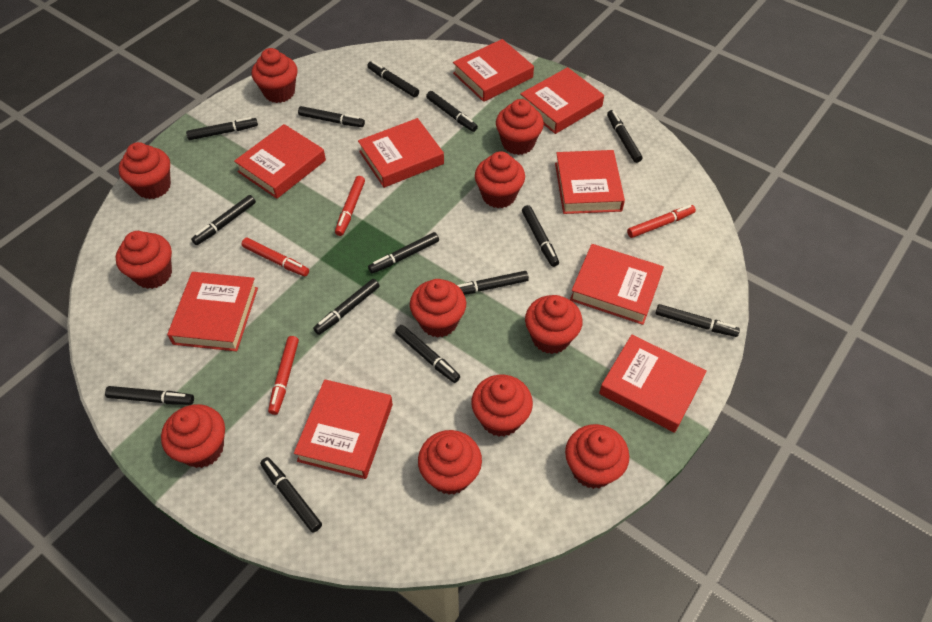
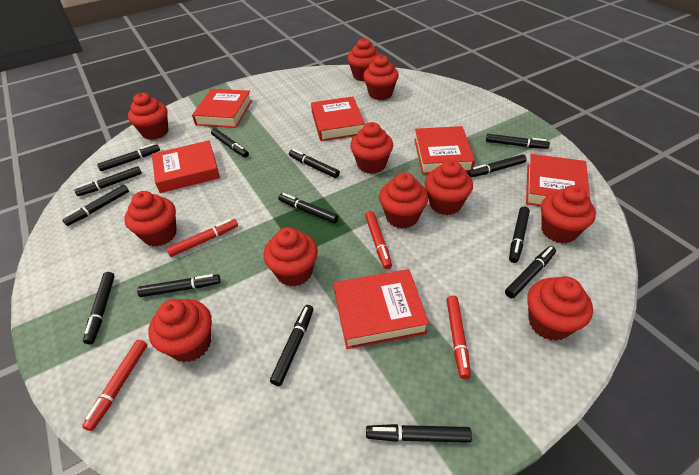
red book: [167,272,258,352] [234,124,326,199] [294,379,393,479] [358,118,444,188] [453,39,534,102] [520,67,604,134] [555,150,625,214] [570,244,664,325] [599,335,707,433] = 9 -> [152,141,220,193] [192,89,252,128] [311,96,365,141] [334,269,429,349] [414,126,475,174] [526,154,590,206] = 6

